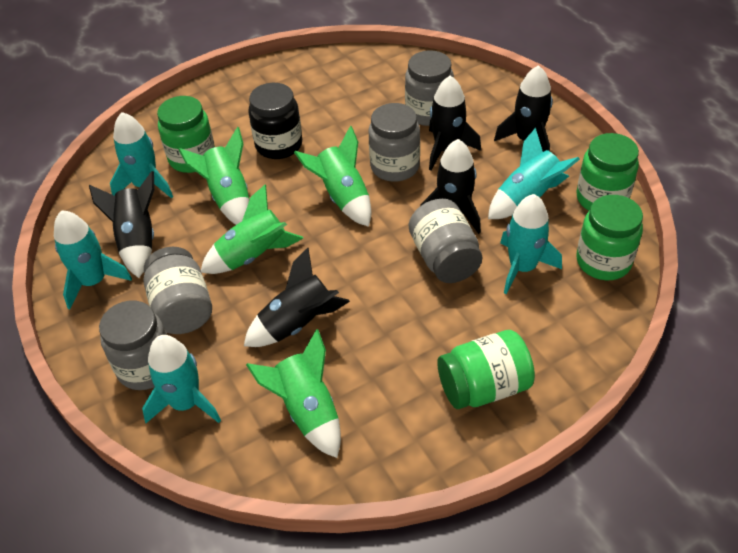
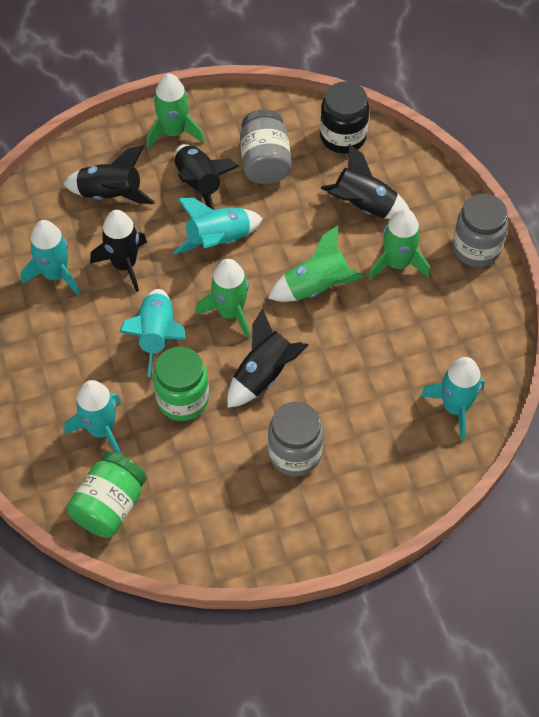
green jar: [157,96,215,173] [437,330,535,409] [576,195,643,280] [577,133,639,211] = 4 -> [67,452,146,538] [153,347,209,421] = 2
grey jar: [99,301,167,390] [144,247,212,334] [369,103,420,182] [405,50,454,126] [409,199,482,283] = 5 -> [240,109,292,184] [268,402,324,476] [453,194,508,267] = 3

